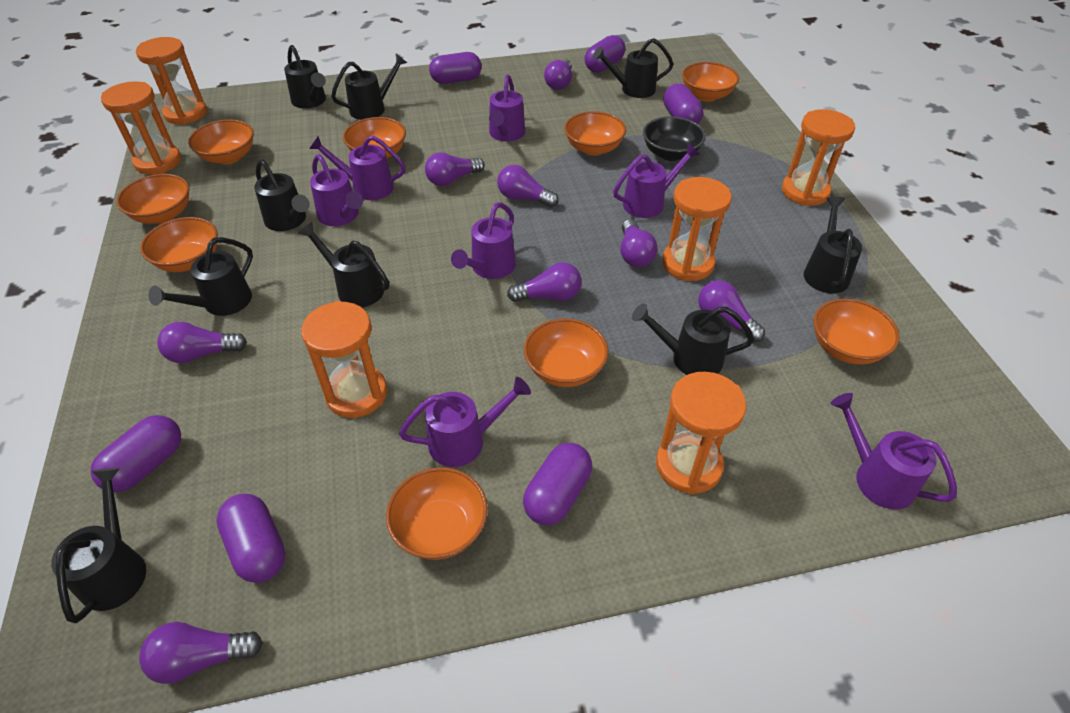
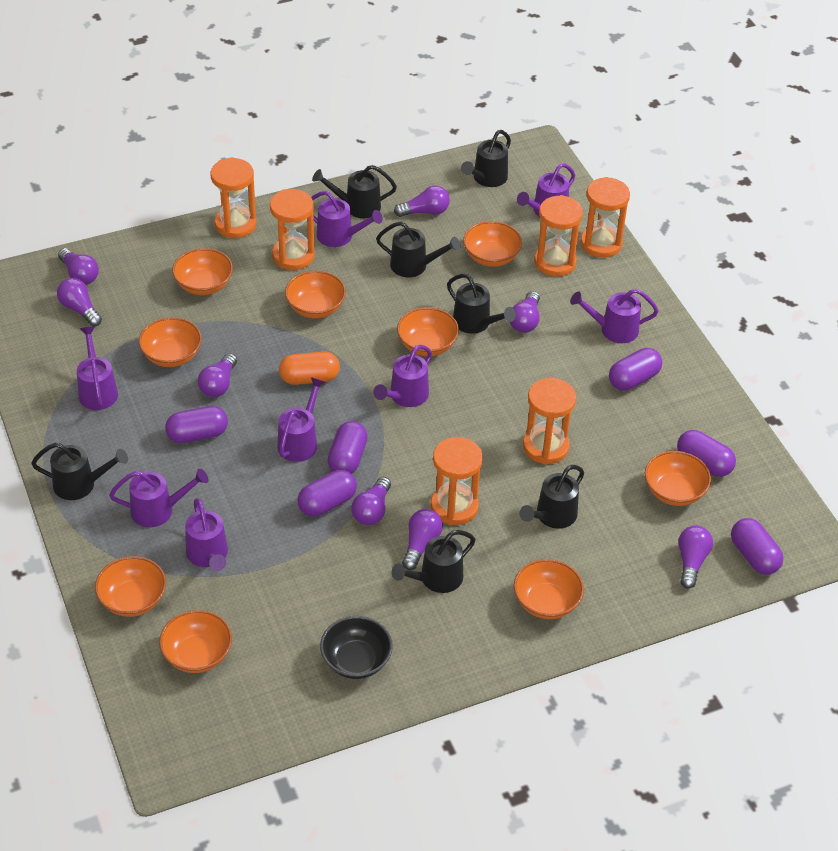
black watering can: [51,468,146,623] [148,237,253,316] [254,159,310,231] [284,45,326,109] [298,222,389,307] [331,54,407,120] [593,38,674,98] [632,303,754,375] [804,197,862,293] = 9 -> [31,443,128,500] [312,165,397,218] [376,221,460,277] [392,530,476,593] [447,274,516,334] [461,130,511,187] [519,465,584,529] = 7
orange capsule: none = 0 -> [279,351,340,385] = 1
purple watering can: [309,136,406,200] [310,154,363,226] [399,377,531,467] [451,202,516,279] [489,75,525,141] [613,143,700,218] [831,393,957,510] = 7 -> [77,326,118,410] [109,469,209,527] [185,498,228,571] [277,377,325,462] [311,191,383,247] [373,345,432,407] [517,163,575,217] [570,289,658,343] = 8

